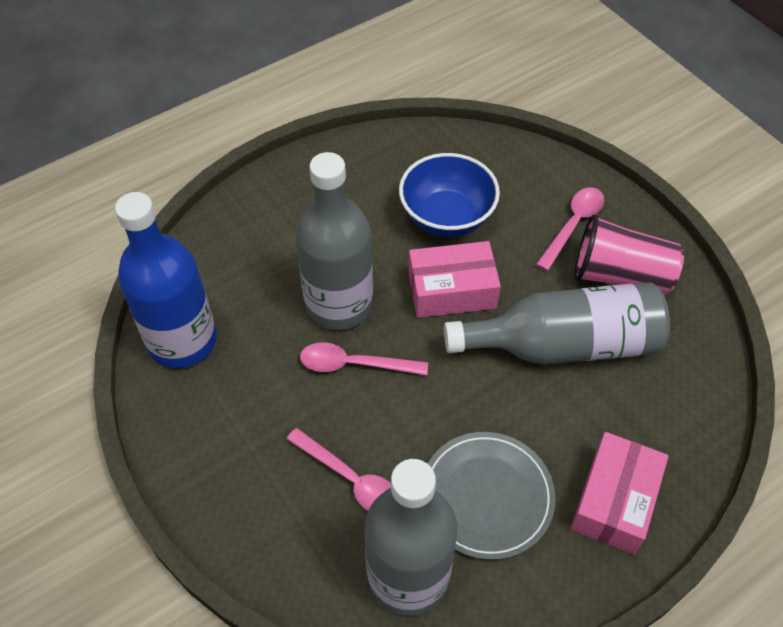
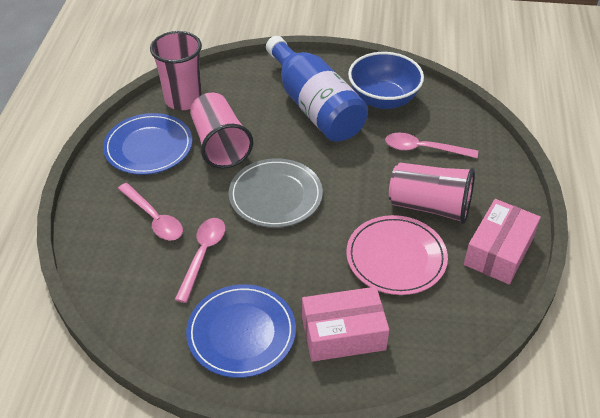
blue plate: none = 0 -> [103,113,192,175] [186,284,296,378] = 2
grey bottle: [295,152,373,330] [365,459,457,616] [444,282,670,365] = 3 -> none = 0
pink cup: [574,214,684,295] = 1 -> [150,31,202,110] [190,93,253,169] [389,163,475,224] = 3
pink plate: none = 0 -> [346,215,448,295] = 1

